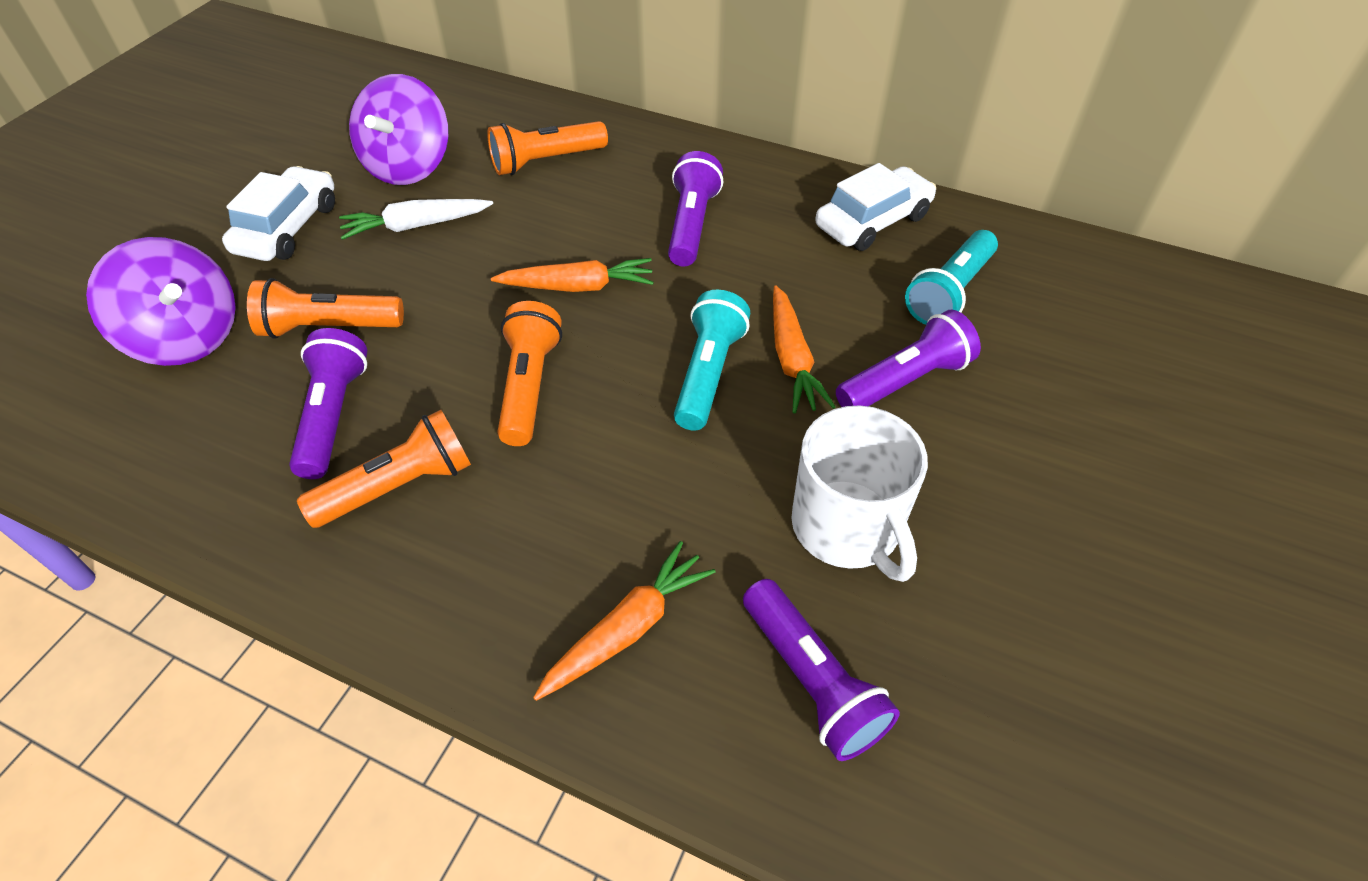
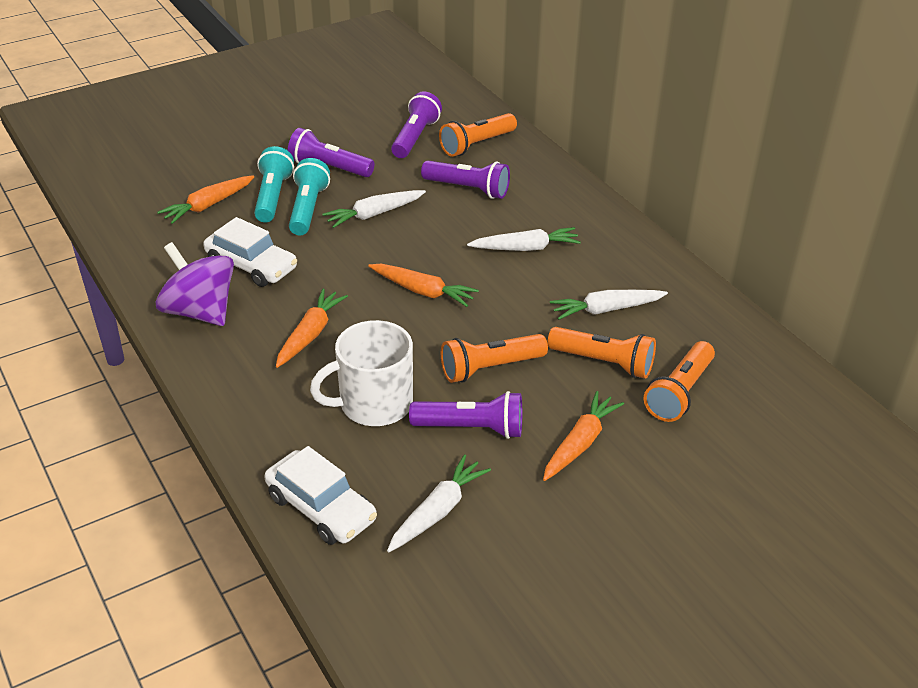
orange carrot: [491,258,654,292] [533,541,715,701] [773,285,835,413] = 3 -> [157,175,254,224] [276,289,348,368] [368,264,479,307] [543,391,624,481] = 4
purple spinning top: [86,237,236,366] [349,74,449,185] = 2 -> [156,242,234,326] = 1
white carrot: [339,199,493,240] = 1 -> [323,190,426,228] [387,454,491,552] [467,227,581,251] [550,290,668,320] = 4

